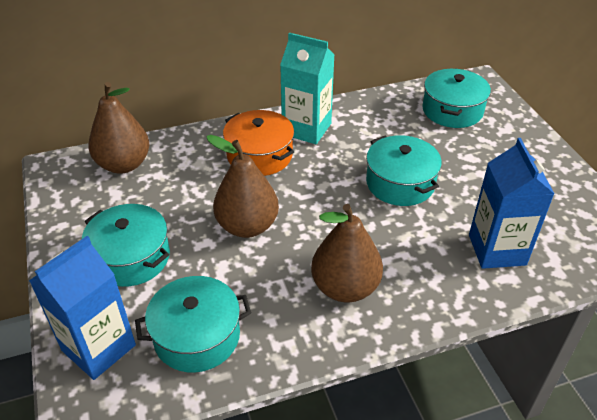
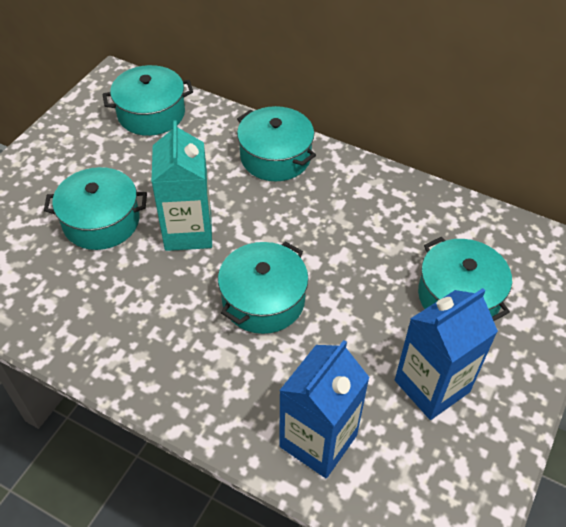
brown pear: [89,82,150,174] [206,135,279,238] [311,204,383,302] = 3 -> none = 0
orange pot: [223,110,294,176] = 1 -> none = 0
turquoise pot: [82,204,170,287] [135,276,251,373] [366,135,442,206] [422,68,491,128] = 4 -> [44,167,147,250] [103,65,193,136] [218,241,309,334] [237,106,316,181] [418,237,512,321] = 5

